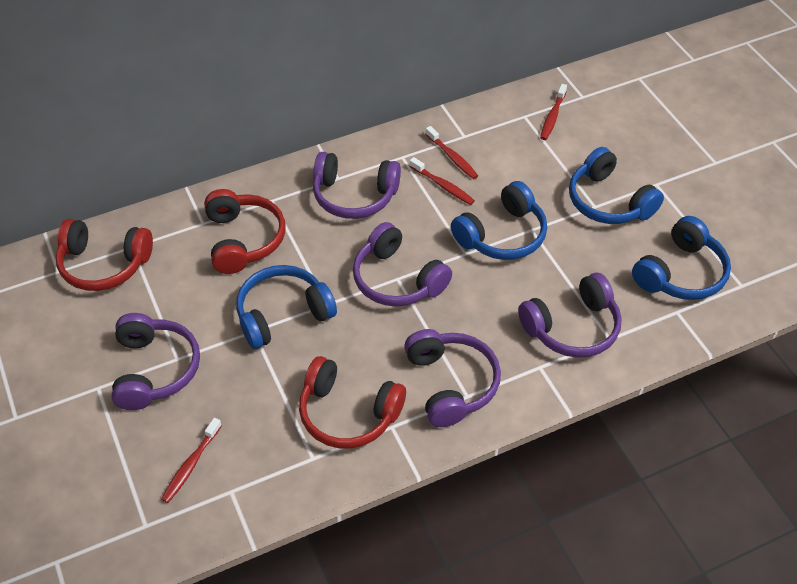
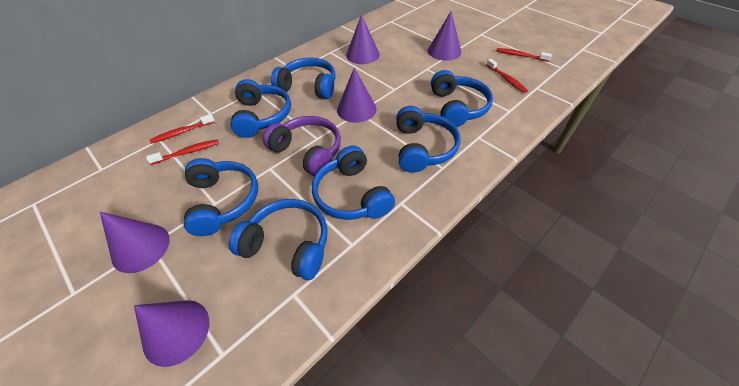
blue headphones: [237,265,337,349] [451,181,547,260] [569,147,664,224] [632,216,731,300] = 4 -> [184,158,258,236] [229,199,328,280] [230,79,291,138] [271,57,336,99] [312,146,395,220] [396,106,460,173] [431,70,493,127] = 7
purple cone: none = 0 -> [100,212,170,273] [134,300,209,367] [337,68,377,123] [346,14,380,64] [428,12,461,61] = 5
purple headphones: [112,313,200,410] [313,152,401,219] [353,222,452,306] [404,329,501,427] [518,273,622,358] = 5 -> [263,116,341,176] = 1
red headphones: [56,219,153,291] [204,189,285,274] [299,356,406,448] = 3 -> none = 0

